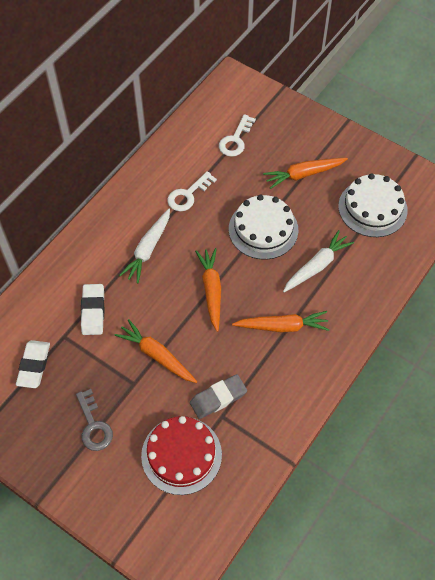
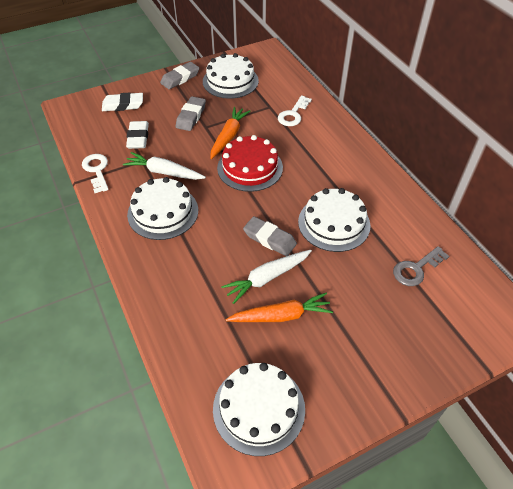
grey eraser: [190,374,247,419] = 1 -> [160,62,200,89] [176,96,206,131] [243,216,297,256] = 3
orange carrot: [114,319,197,383] [195,248,221,332] [232,311,330,333] [263,158,348,189] = 4 -> [210,107,251,159] [226,292,333,322] = 2
white cake: [229,195,298,260] [338,173,408,237] = 2 -> [127,177,198,240] [203,53,259,99] [213,363,305,456] [298,188,371,252] = 4

